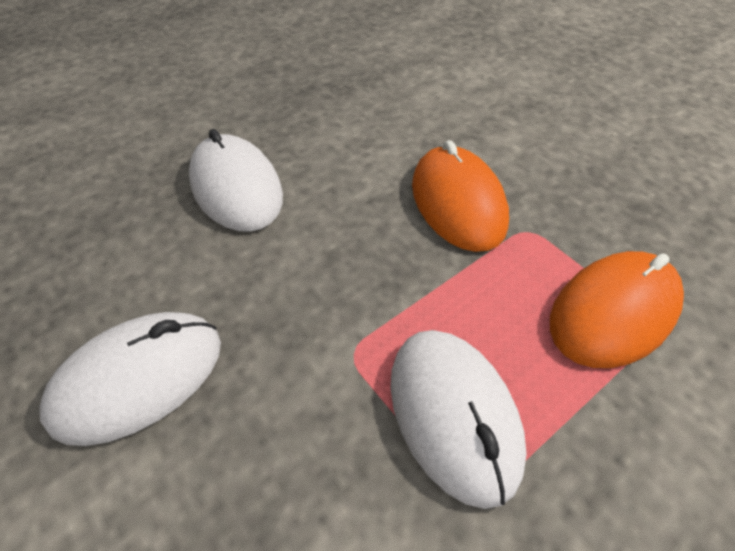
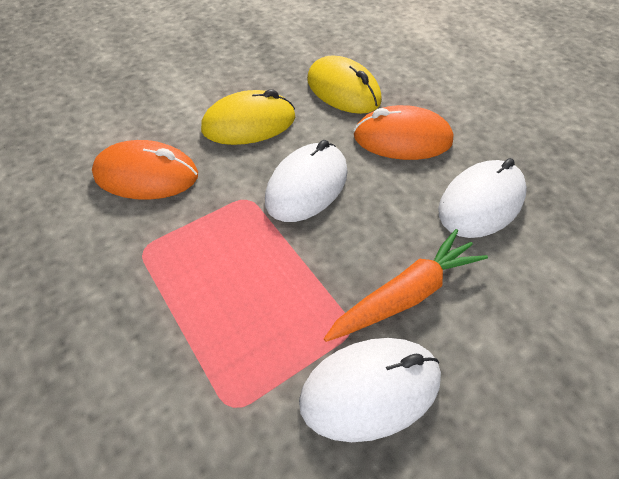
orange carrot: none = 0 -> [324,229,488,342] = 1
yellow mouse: none = 0 -> [201,89,295,145] [307,55,382,114] = 2

